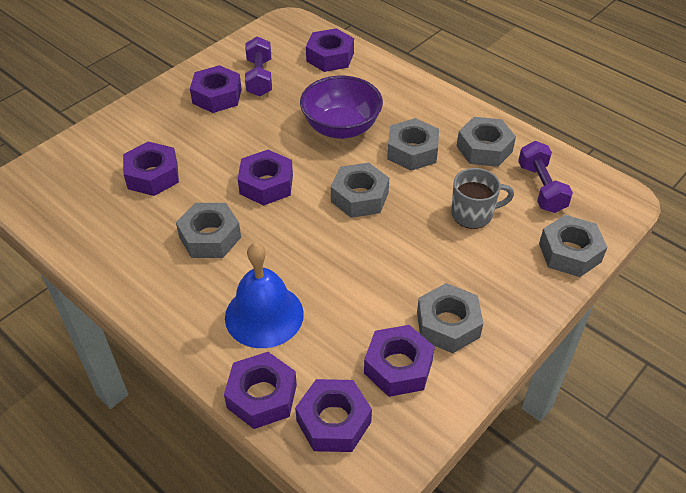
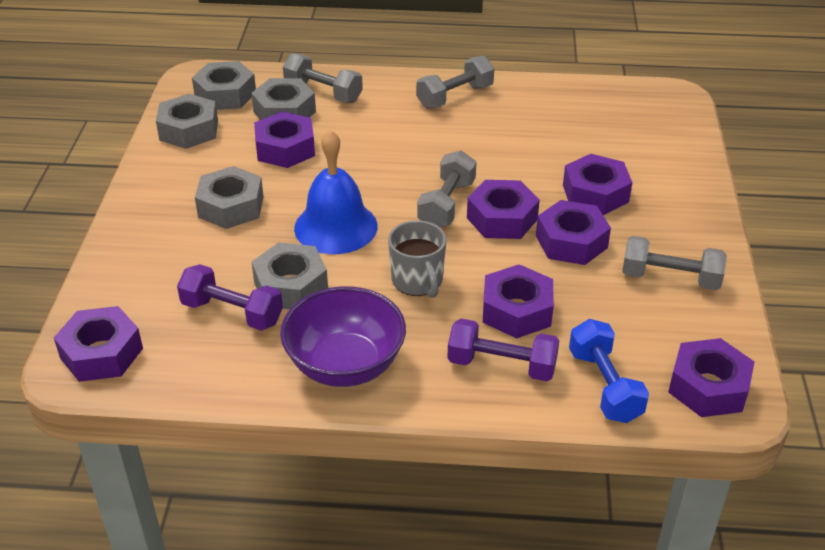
blue dumbbell: none = 0 -> [569,319,649,423] = 1
grey dumbbell: none = 0 -> [283,53,363,103] [416,56,494,109] [417,150,476,227] [622,236,727,290] = 4
grey nut: [176,203,241,258] [331,163,389,218] [387,118,439,171] [417,283,484,353] [457,117,516,167] [539,215,607,277] = 6 -> [156,94,218,149] [192,61,256,110] [195,166,264,229] [251,78,316,120] [252,242,328,309] = 5

